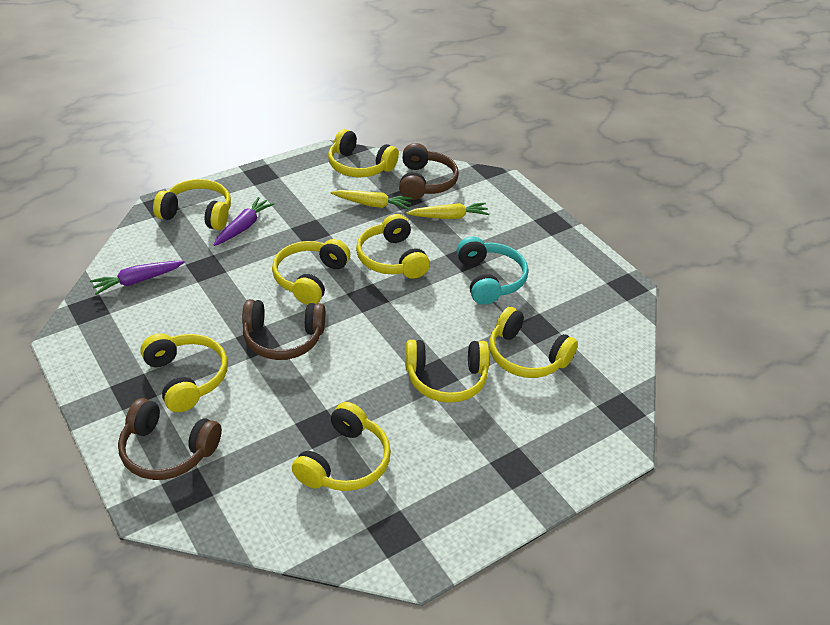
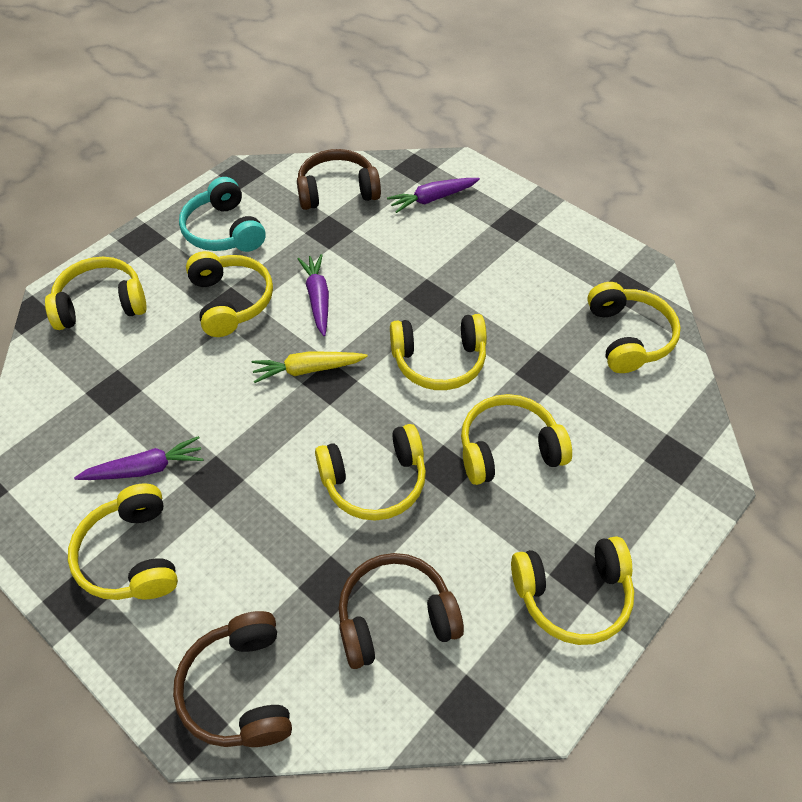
purple carrot: [90,261,185,295] [214,197,275,246] = 2 -> [74,436,204,480] [297,254,329,336] [387,178,480,213] = 3
yellow carrot: [331,190,412,210] [406,203,489,219] = 2 -> [252,351,368,383] = 1

